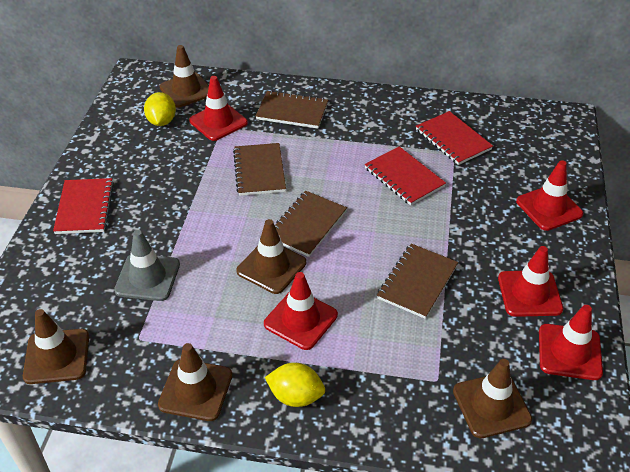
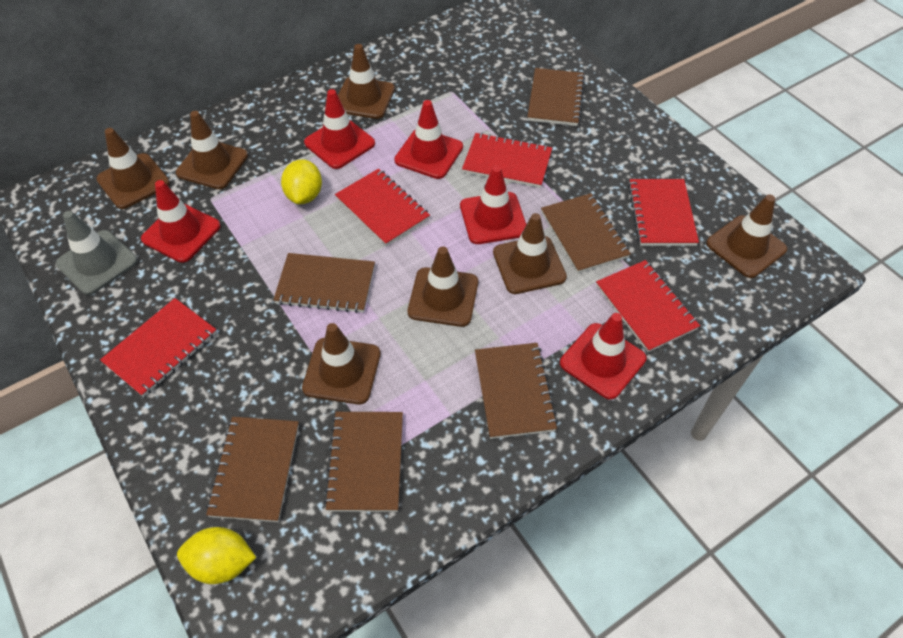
brown notebook: [233,143,286,196] [256,91,328,128] [275,191,347,257] [377,244,458,319] = 4 -> [206,417,299,522] [273,253,375,313] [324,412,403,512] [475,343,558,439] [527,68,585,126] [541,193,631,273] = 6
brown traffic cone: [23,309,89,384] [158,343,233,421] [159,45,209,107] [236,219,306,294] [453,359,532,438] = 5 -> [96,128,170,209] [176,111,248,189] [302,323,381,404] [338,44,395,119] [408,246,478,327] [493,213,567,294] [706,194,787,278] = 7
red notebook: [53,178,114,234] [365,146,446,206] [416,111,493,165] = 3 -> [100,298,217,397] [335,169,430,246] [462,133,552,188] [596,260,700,352] [628,179,699,246] = 5

